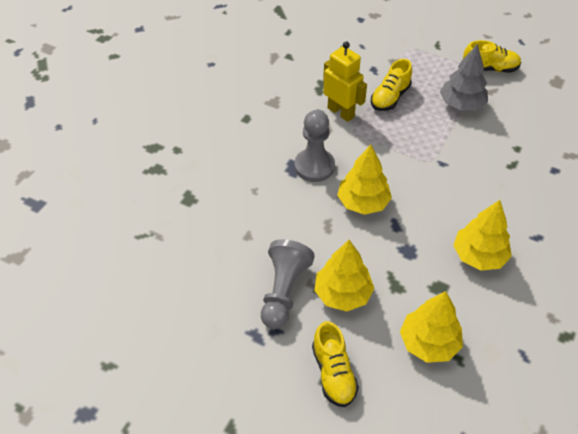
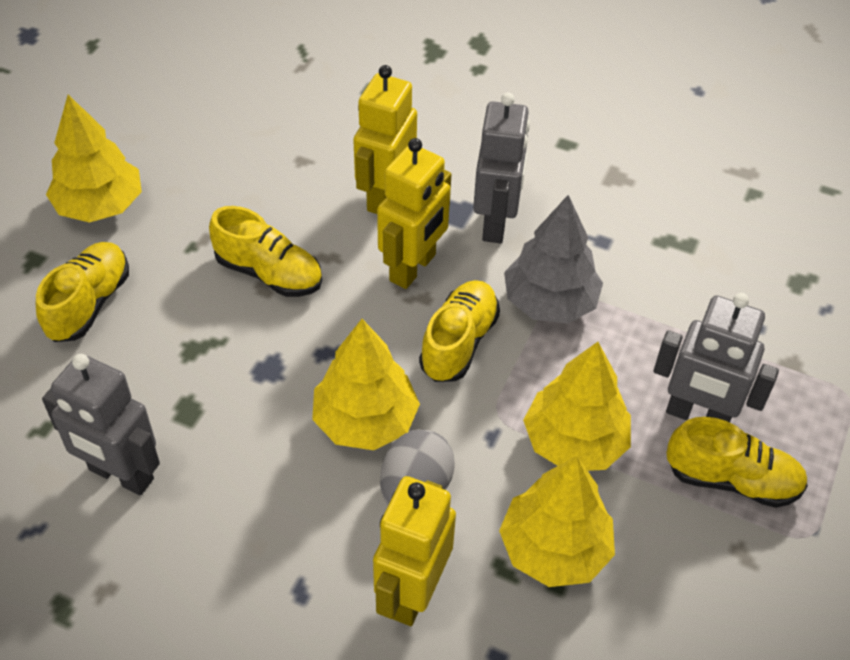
grey egg: none = 0 -> [380,429,455,505] = 1
grey pawn: [261,239,315,329] [294,110,335,182] = 2 -> none = 0
grey robot: none = 0 -> [42,354,160,495] [473,92,530,243] [654,293,779,422] = 3
yellow robot: [323,42,367,122] = 1 -> [353,65,417,214] [373,476,456,626] [377,138,451,289] = 3
yellow shoe: [312,321,359,407] [371,59,412,111] [463,40,521,72] = 3 -> [36,242,129,342] [209,206,322,297] [419,280,500,382] [666,417,808,508] = 4

